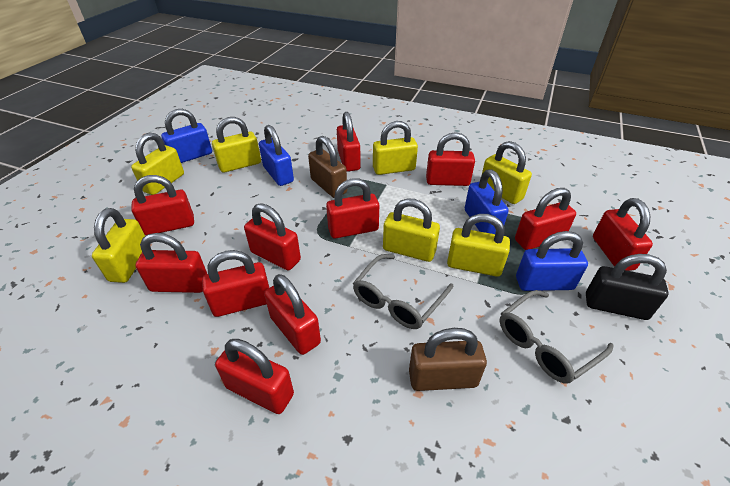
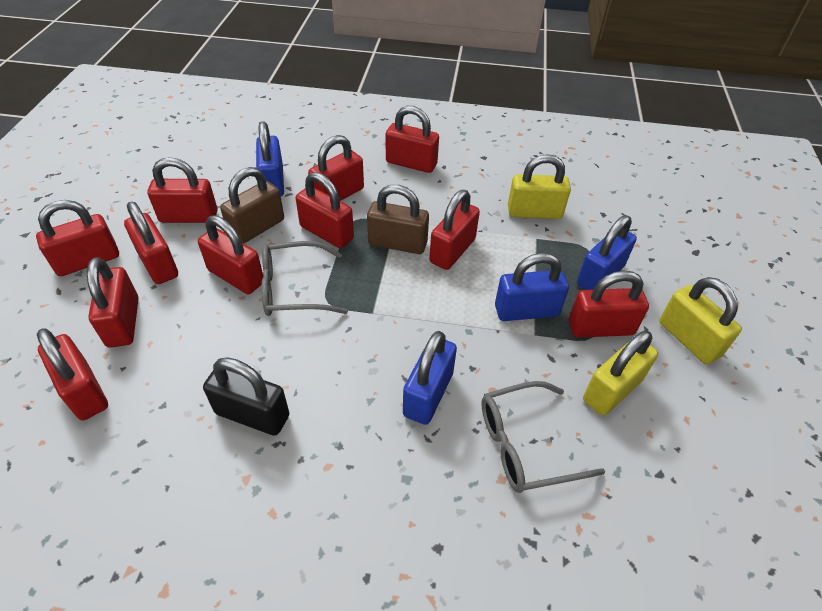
yellow padlock: [92,208,145,283] [131,133,184,195] [212,117,261,173] [373,121,418,175] [383,198,440,262] [447,214,510,277] [482,141,532,204] = 7 -> [508,154,571,219] [583,331,658,416] [659,277,742,364] = 3

